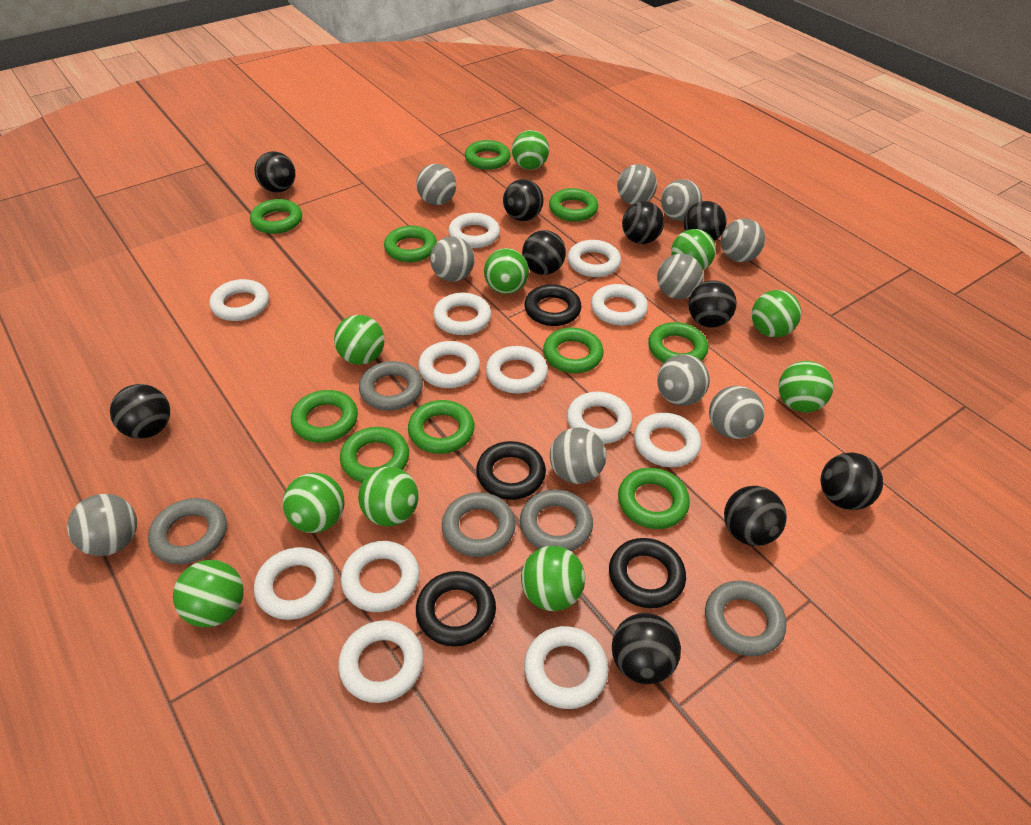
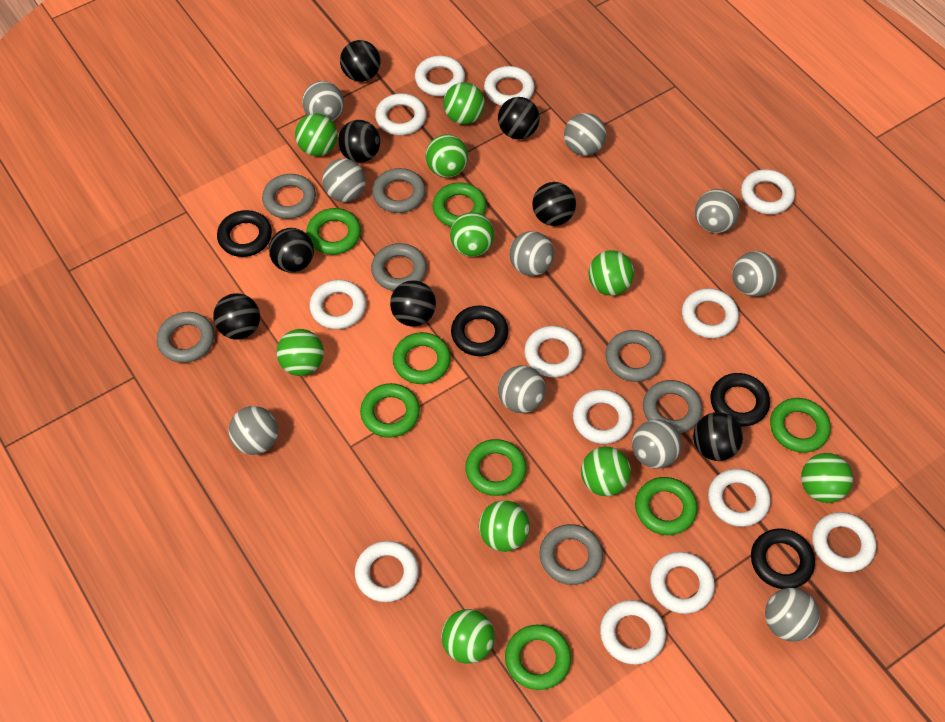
black ball: [110,384,170,439] [254,151,296,193] [503,179,544,221] [522,230,566,275] [612,613,681,684] [622,201,664,244] [684,201,727,241] [689,280,737,328] [724,486,787,546] [821,452,883,510] = 10 -> [213,293,260,340] [269,228,314,273] [338,120,380,163] [340,40,380,82] [390,280,436,326] [498,97,540,139] [532,182,576,226] [693,412,743,461] = 8
green ring: [250,199,302,234] [291,390,358,443] [340,427,409,482] [384,226,437,262] [408,400,475,454] [465,140,511,170] [543,328,604,373] [549,188,598,222] [618,468,690,529] [648,322,708,363] = 10 -> [306,208,361,255] [360,383,420,438] [393,332,451,384] [433,183,486,227] [465,439,526,496] [505,624,571,690] [635,477,697,535] [770,398,831,453] = 8
grey ring: [148,498,227,564] [359,361,423,411] [442,492,516,557] [520,489,593,551] [705,580,786,657] = 5 -> [157,312,215,363] [262,174,316,219] [371,243,427,291] [372,168,426,213] [539,524,603,585] [606,330,664,382] [643,380,702,434] = 7

